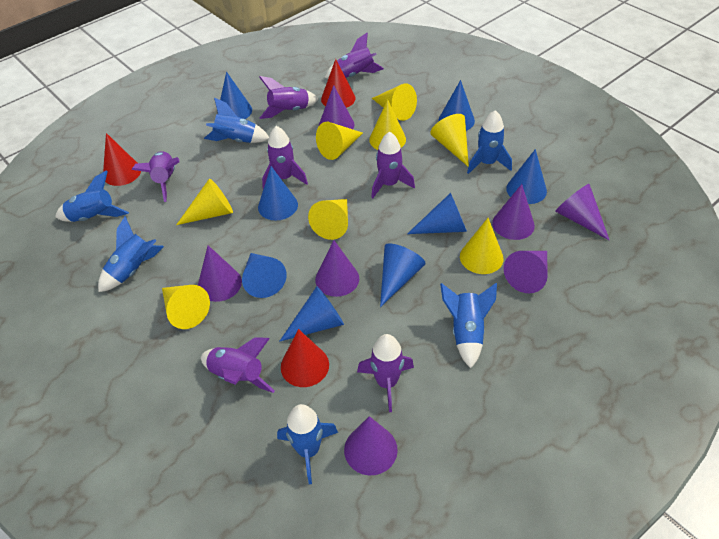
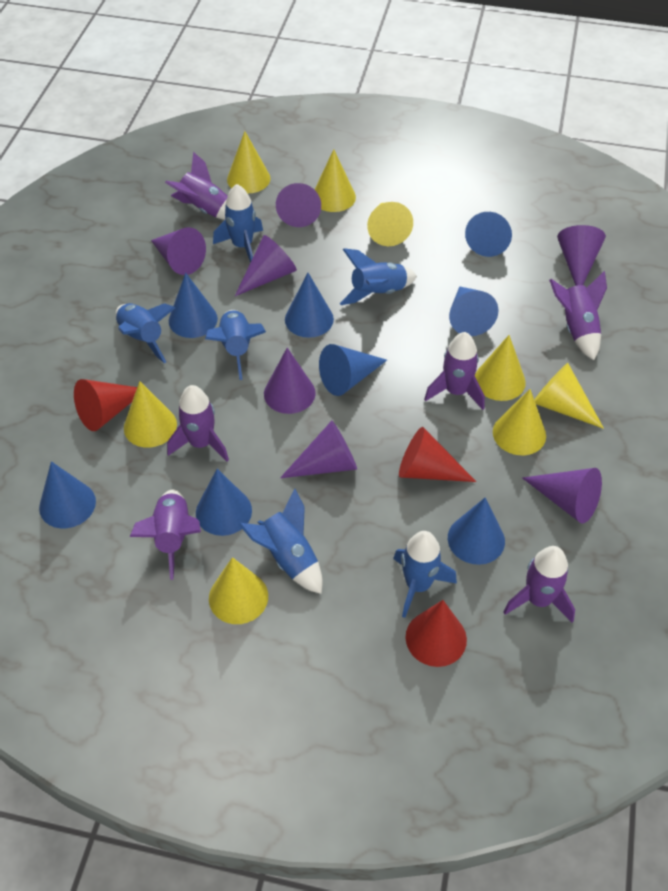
purple rocket: [132,151,180,202] [201,337,275,393] [259,76,318,119] [262,126,308,189] [325,33,384,79] [357,334,414,412] [371,132,415,198] = 7 -> [130,490,201,580] [165,152,228,220] [167,385,229,462] [424,332,485,410] [503,546,575,623] [549,271,607,360] = 6

